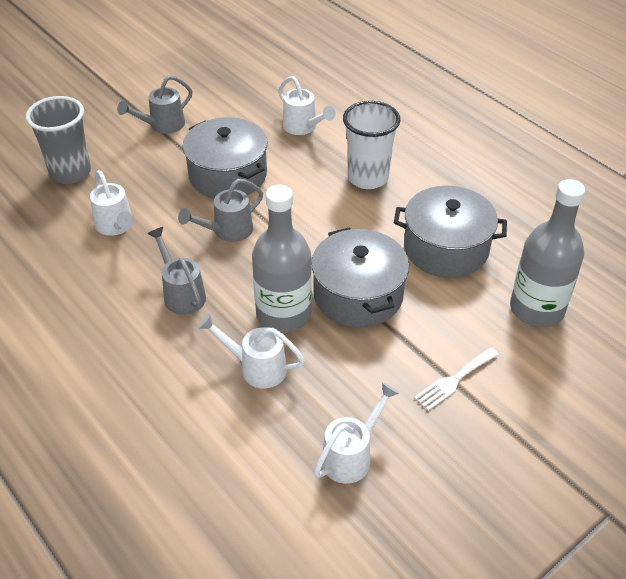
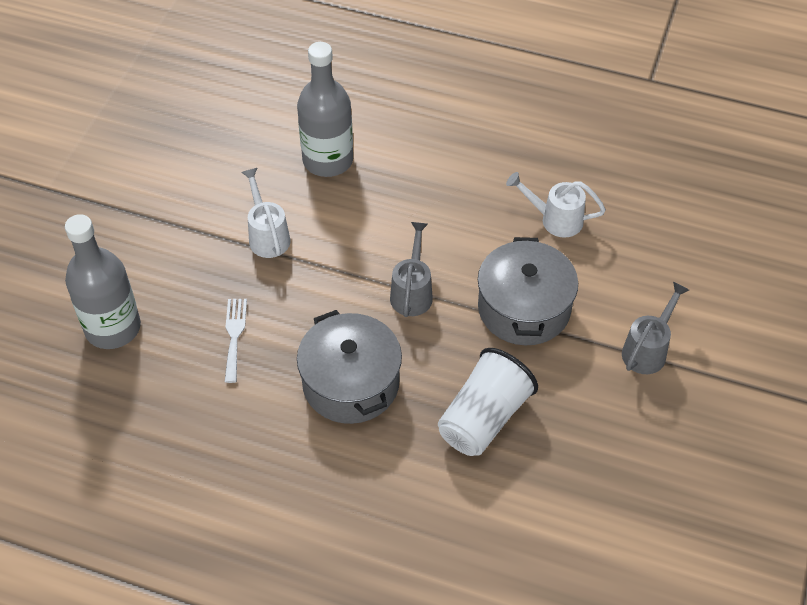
grey cup: [26,96,91,184] = 1 -> none = 0
grey pot: [182,117,268,198] [311,228,409,328] [394,185,507,278] = 3 -> [297,310,402,424] [478,237,578,345] = 2
grey watering can: [117,75,192,134] [147,227,206,315] [178,179,263,242] = 3 -> [390,222,433,317] [622,282,689,374] = 2
white watering can: [90,170,134,236] [198,314,305,388] [278,76,336,135] [314,382,399,484] = 4 -> [241,168,291,258] [506,172,606,238] = 2

